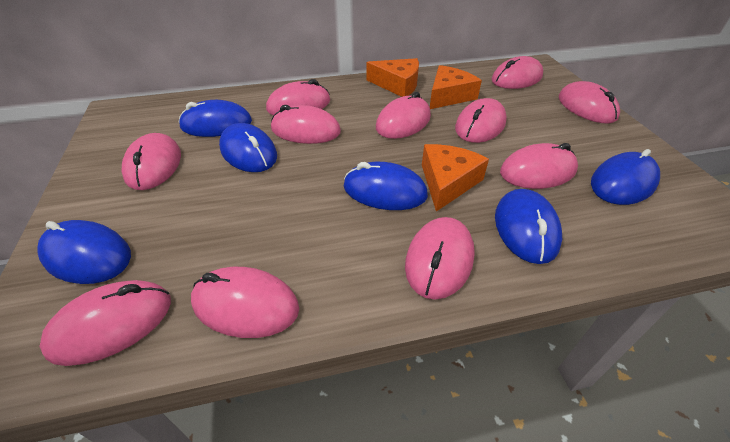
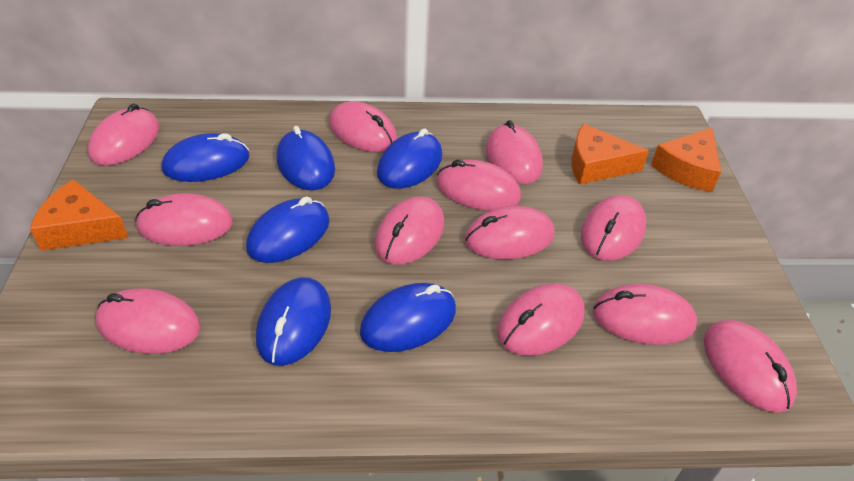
pink mouse: [39,280,171,366] [121,133,181,190] [191,267,299,338] [266,79,330,115] [271,105,341,144] [376,92,431,139] [405,217,475,300] [455,98,507,143] [492,56,543,89] [500,143,578,189] [559,81,620,124] = 11 -> [88,104,159,166] [96,288,201,354] [135,193,233,246] [329,101,397,152] [375,197,444,265] [436,160,521,211] [465,206,555,260] [486,120,543,184] [497,284,585,356] [581,195,646,261] [593,284,697,345] [704,320,797,413] = 12

